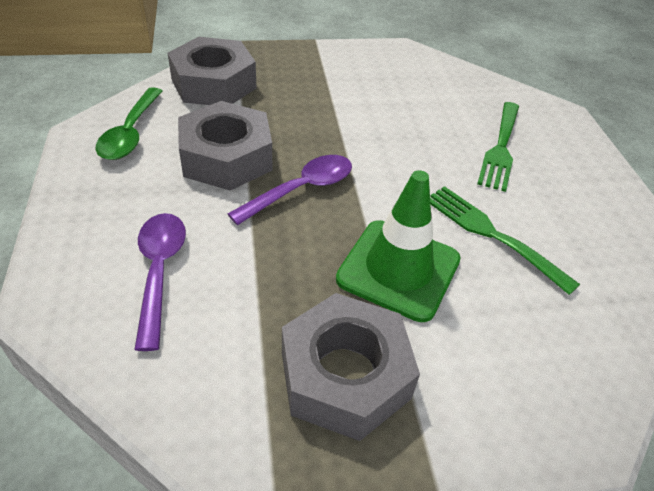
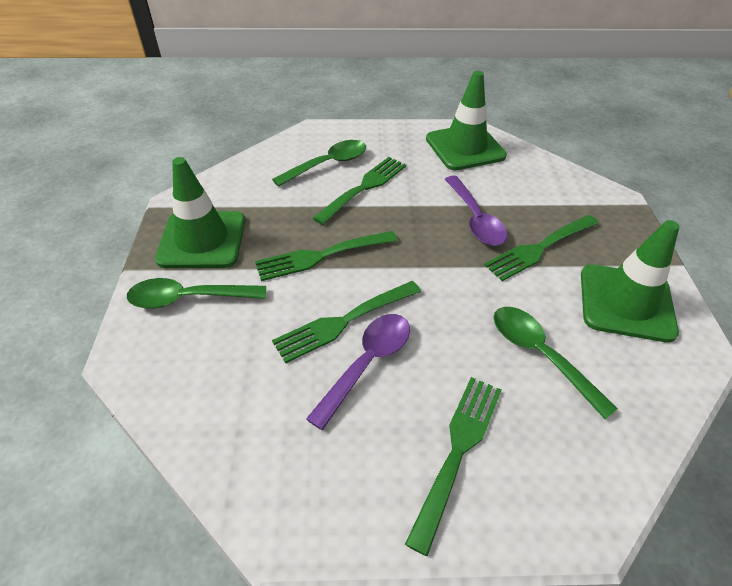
green fork: [430,186,580,295] [477,102,519,192] = 2 -> [255,231,397,281] [272,281,421,363] [313,157,406,225] [405,377,501,556] [484,215,599,281] = 5
green spoon: [95,87,163,160] = 1 -> [127,278,266,309] [272,140,366,187] [494,307,618,419] = 3
green traffic cone: [336,170,461,322] = 1 -> [155,157,245,268] [426,71,507,170] [581,220,679,343] = 3
grey nut: [168,37,257,105] [178,101,273,191] [282,293,420,441] = 3 -> none = 0

